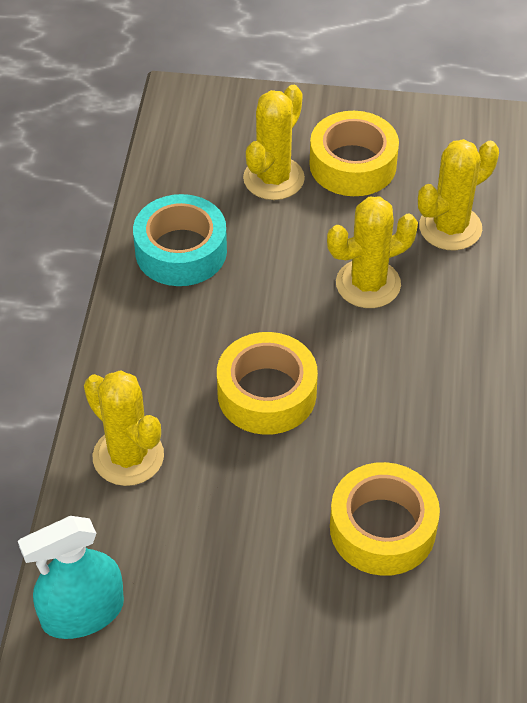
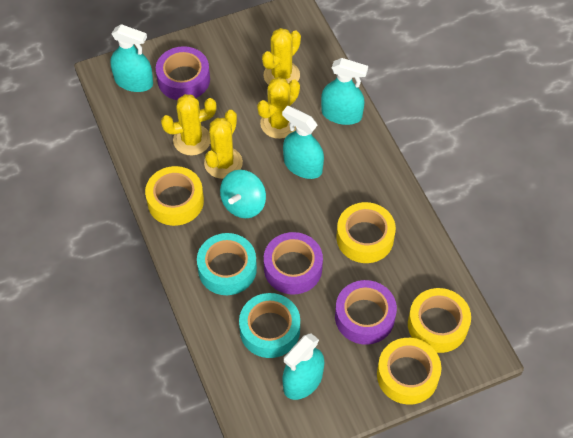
purple tape: none = 0 -> [156,46,210,100] [264,232,323,295] [335,280,397,345] = 3
turquoise spinning top: none = 0 -> [220,170,266,218] = 1
turquoise spray bottle: [18,516,124,639] = 1 -> [110,24,153,92] [282,106,324,179] [282,333,324,400] [321,58,368,125] = 4
turquoise tape: [133,194,227,286] = 1 -> [197,233,257,295] [239,293,300,358] = 2
yellow tape: [217,332,318,435] [310,111,399,196] [330,462,440,576] = 3 -> [145,166,204,226] [337,202,396,263] [377,338,442,405] [408,288,471,353] = 4

